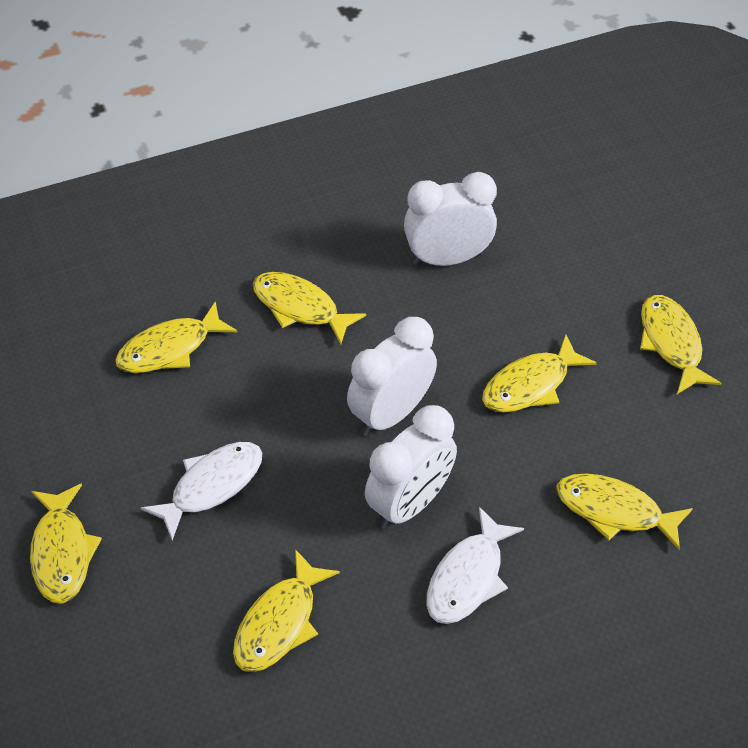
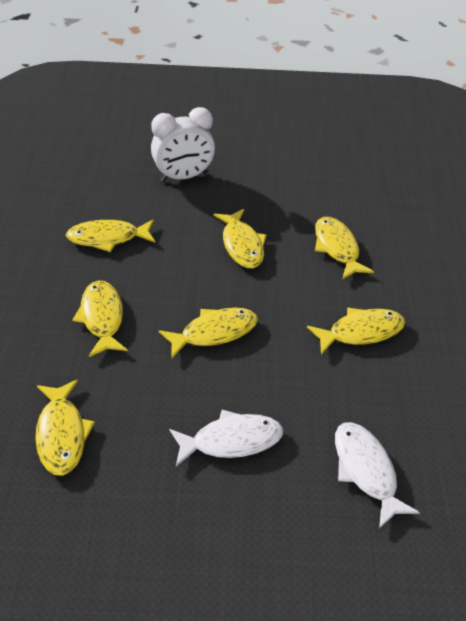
white clock: [347,317,437,436] [365,405,457,529] [404,172,497,266] = 3 -> [151,107,215,182] = 1

